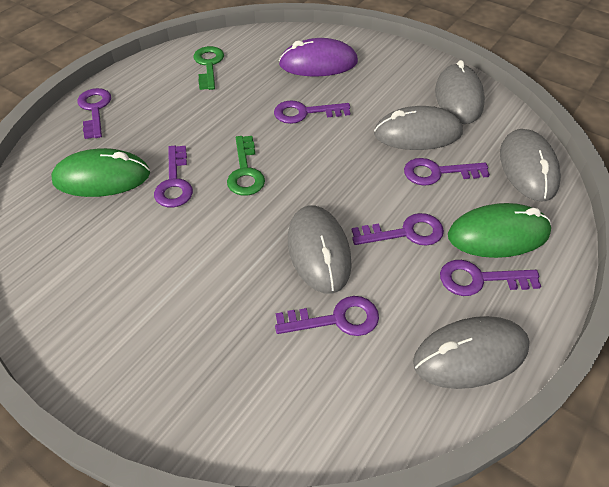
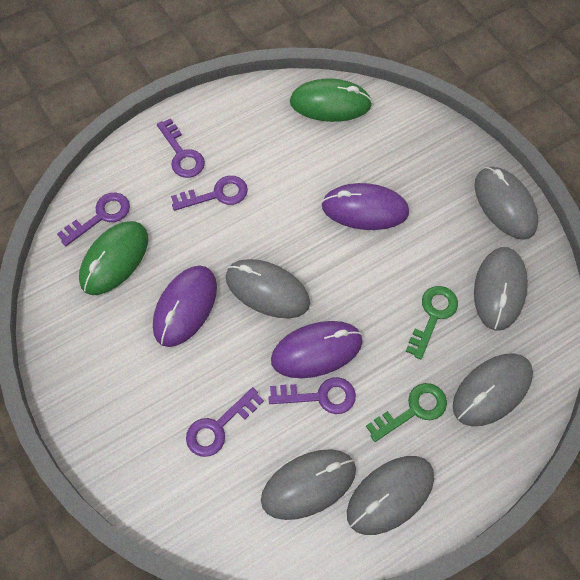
grey mouse: [288,205,352,294] [374,106,463,150] [413,316,530,389] [435,60,485,124] [500,129,561,201] = 5 -> [226,259,310,318] [261,449,356,520] [347,456,434,535] [453,353,533,426] [474,167,538,240] [474,247,528,330] = 6
purple key: [77,88,111,139] [154,145,193,207] [274,100,350,124] [275,296,379,336] [352,213,444,246] [404,158,490,186] [440,260,541,296] = 7 -> [57,193,130,246] [157,118,205,178] [171,176,248,211] [186,387,264,457] [268,377,356,414] = 5
purple mouse: [279,38,358,76] = 1 -> [153,265,217,347] [271,321,363,378] [322,183,409,230] = 3

